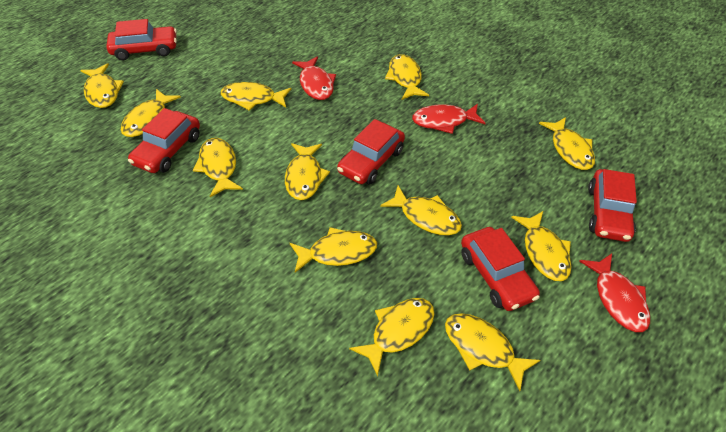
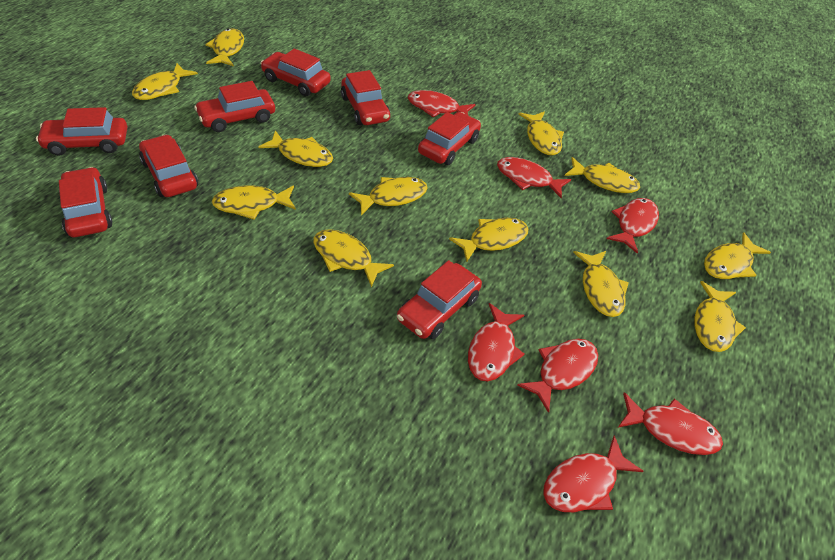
red car: [106,19,177,61] [128,108,200,173] [337,119,405,184] [461,227,540,311] [588,169,637,242] = 5 -> [36,107,127,156] [59,167,112,237] [139,135,198,197] [194,81,275,132] [260,49,331,96] [341,70,390,125] [397,260,482,339] [418,112,481,165] = 8
red fish: [292,56,336,100] [412,104,486,134] [579,254,650,332] = 3 -> [408,90,476,118] [468,303,525,381] [497,157,571,198] [517,339,598,413] [543,436,643,512] [607,198,659,254] [618,392,723,455] = 7

